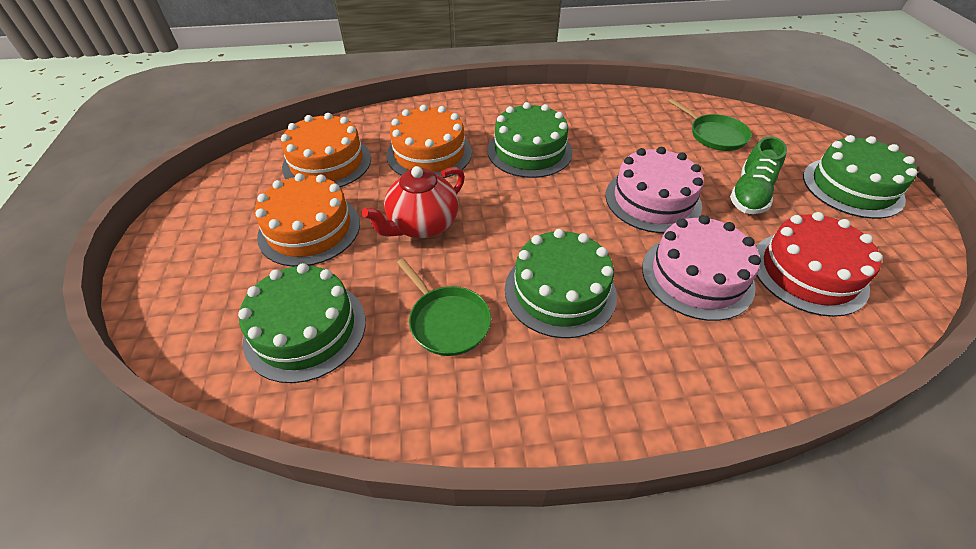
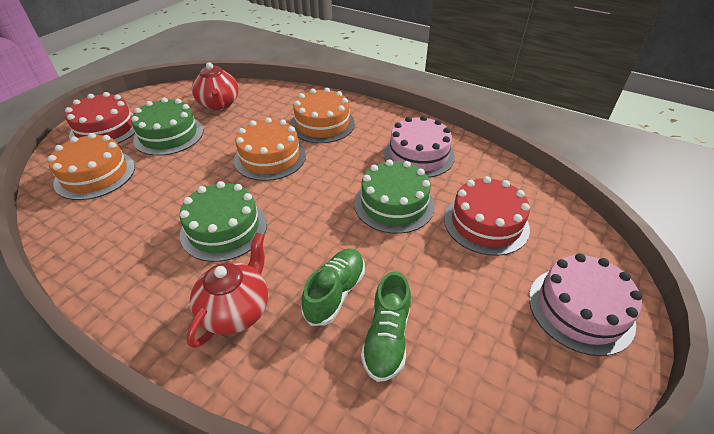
green cake: [238,263,366,383] [487,102,572,178] [505,229,617,338] [803,135,917,219] = 4 -> [131,97,203,156] [180,181,267,262] [354,159,435,234] = 3
green pan: [397,259,491,356] [668,99,752,151] = 2 -> none = 0
green shoe: [730,136,787,214] = 1 -> [301,248,365,326] [361,272,411,382] = 2
red cake: [756,212,883,317] = 1 -> [65,92,135,143] [444,176,530,256] = 2
red teapot: [362,166,465,238] = 1 -> [186,233,268,348] [192,62,239,110] = 2

